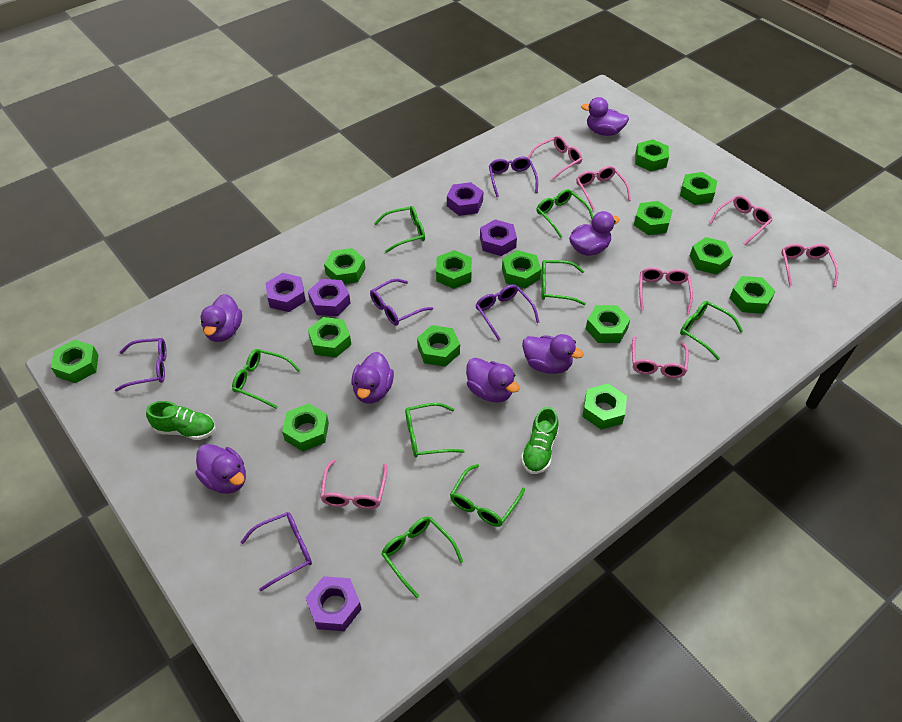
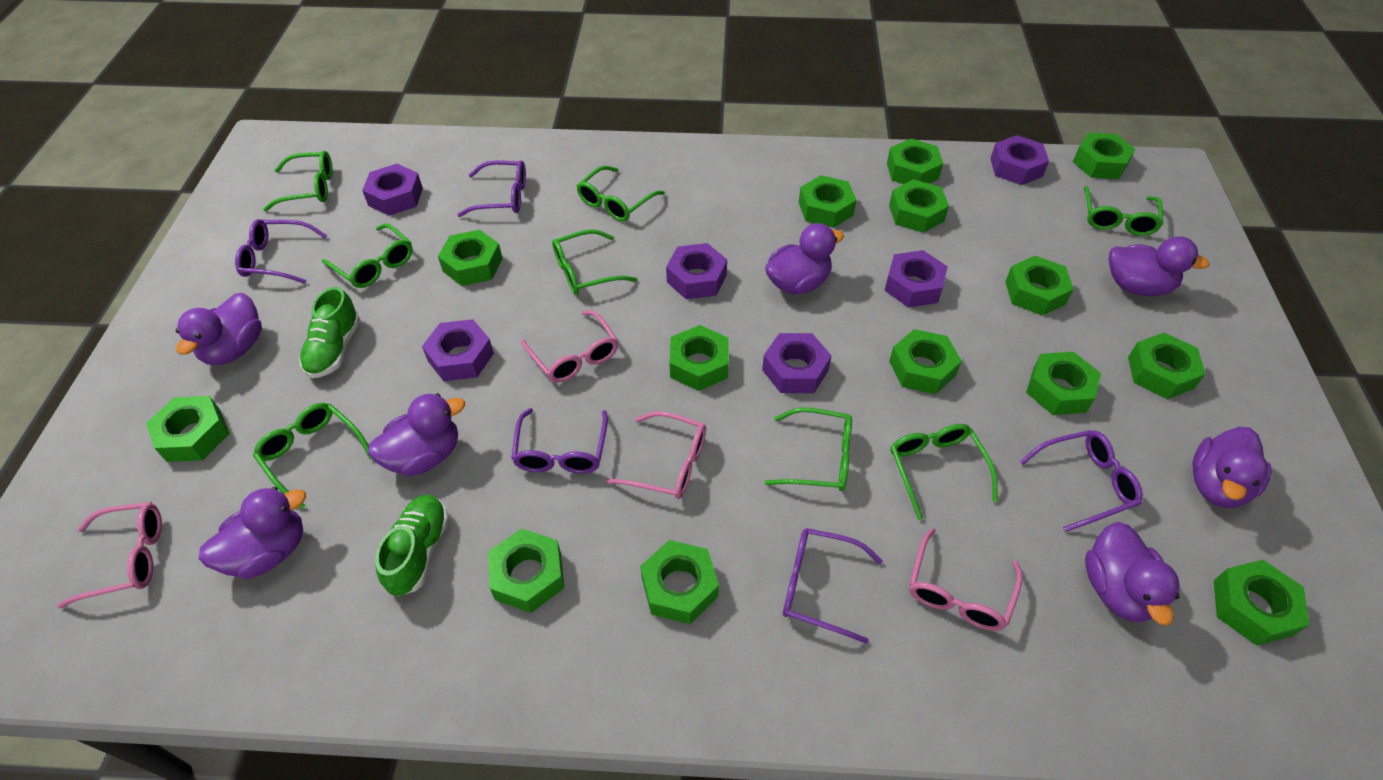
pink glasses: [320,460,387,509] [527,136,582,180] [576,166,631,210] [632,336,689,378] [639,267,693,314] [709,195,773,245] [781,244,838,287] = 7 -> [57,502,162,609] [521,310,618,383] [607,411,706,499] [909,528,1022,631] = 4
purple nut: [266,273,306,312] [306,576,362,631] [308,279,351,316] [447,182,483,216] [480,219,517,256] = 5 -> [362,164,423,216] [422,319,494,381] [666,243,727,299] [762,333,832,393] [884,250,948,308] [990,135,1049,185] = 6

